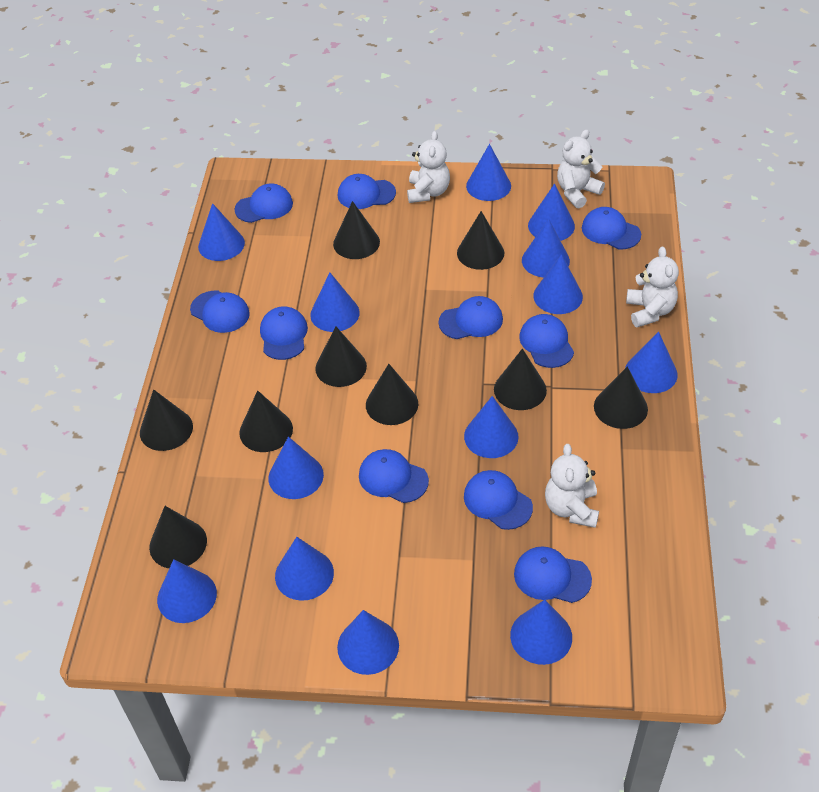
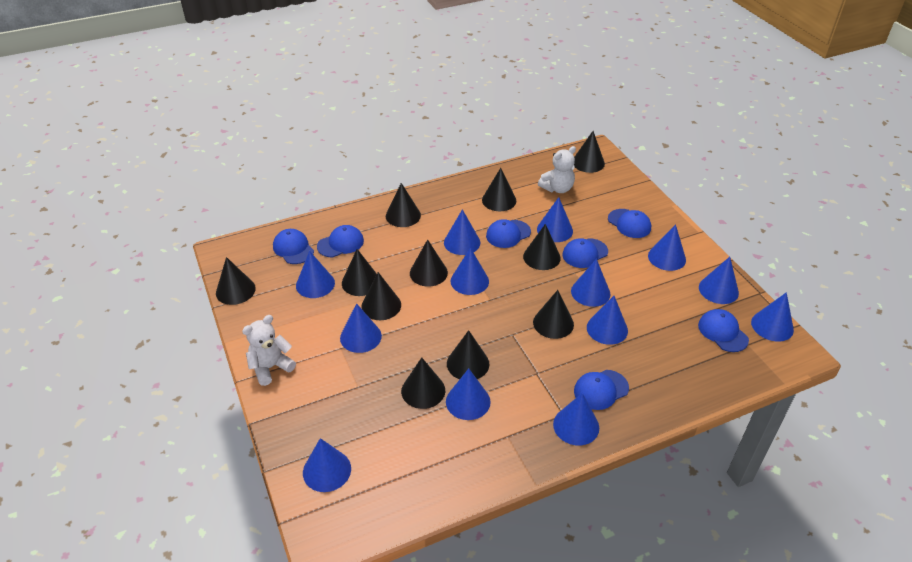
black cone: [140,389,193,451] [149,506,207,568] [239,390,293,452] [315,327,367,387] [333,201,380,259] [366,364,418,425] [457,211,504,270] [494,349,547,410] [594,367,648,429] = 9 -> [216,257,256,305] [342,249,377,296] [361,272,401,320] [386,183,421,227] [401,358,445,409] [410,239,448,286] [447,330,489,379] [482,168,516,211] [523,224,561,270] [533,290,574,339] [574,131,605,173] = 11
blue cap: [190,291,250,333] [235,184,293,223] [260,306,308,360] [338,174,396,209] [359,449,429,503] [438,296,503,339] [464,470,533,530] [514,546,592,603] [519,314,574,368] [582,207,641,249] = 10 -> [273,229,314,264] [317,225,364,257] [486,219,531,248] [563,238,608,268] [574,370,629,410] [608,209,651,238] [698,309,749,352] = 7
white teddy bear: [407,131,450,203] [545,444,599,528] [557,130,605,208] [626,246,679,327] = 4 -> [242,315,296,386] [538,146,576,193] = 2

